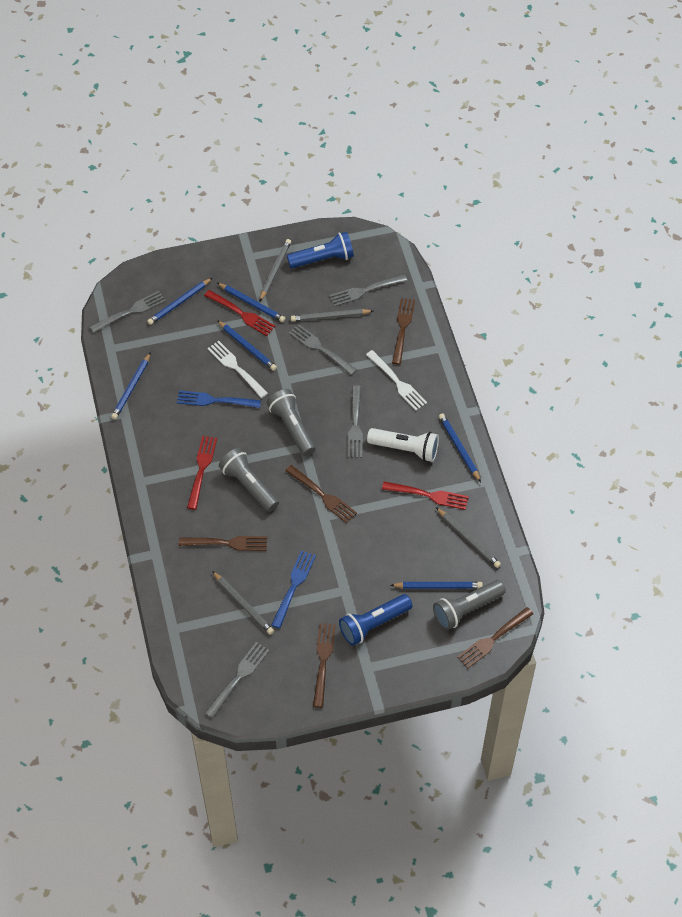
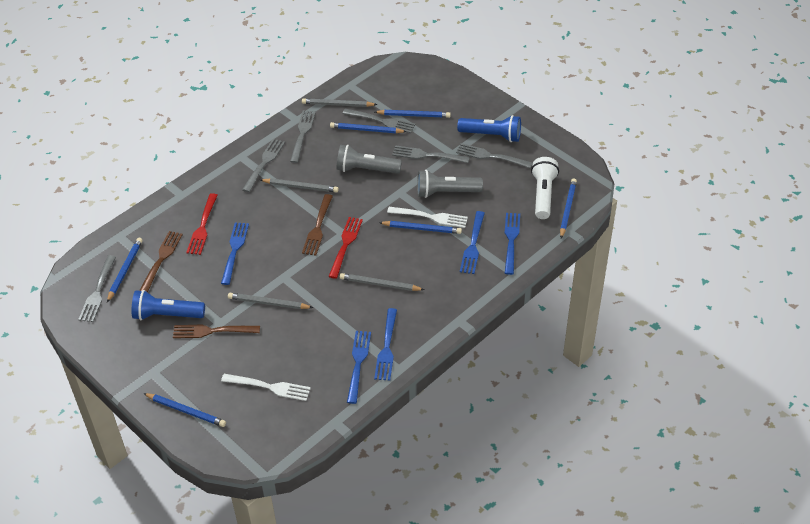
blue fork: [177,390,261,408] [271,550,316,629] = 2 -> [221,222,249,285] [347,331,371,404] [374,308,397,381] [460,211,485,274] [505,213,520,275] = 5
brown fork: [179,536,267,551] [285,465,357,523] [313,623,336,708] [392,298,415,365] [457,607,533,668] = 5 -> [139,231,183,292] [173,325,260,338] [302,194,333,256] = 3
grey flashlight: [219,448,279,512] [267,389,316,456] [433,580,506,630] = 3 -> [337,145,402,174] [417,170,483,198] = 2
grey fork: [90,291,166,333] [205,642,270,718] [289,324,357,375] [329,274,408,307] [347,385,363,458] = 5 -> [78,255,116,322] [242,139,285,192] [290,110,316,163] [342,109,416,133] [392,145,470,163] [456,143,533,168] = 6
red fork: [187,436,217,510] [204,290,275,336] [382,482,469,510] = 3 -> [186,193,218,255] [328,217,363,279] = 2

